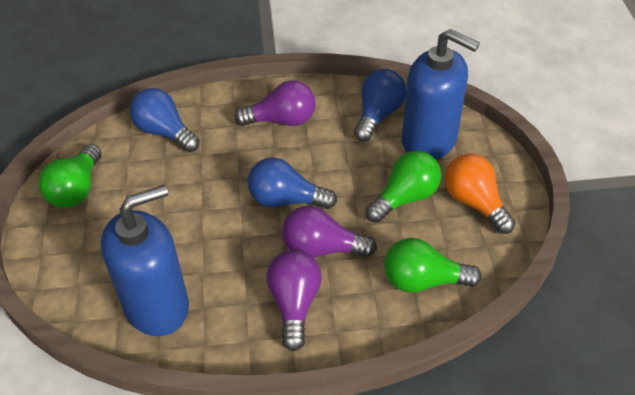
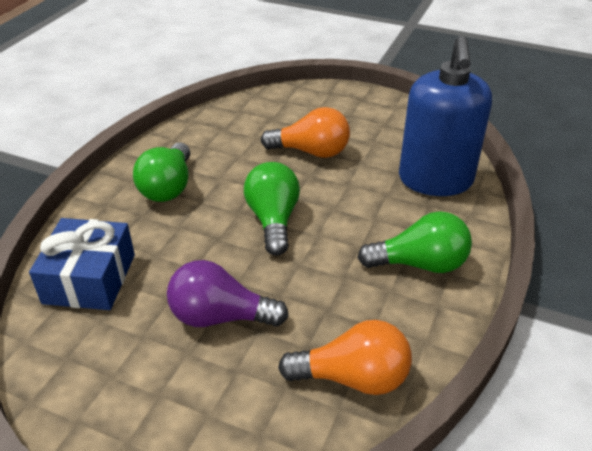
blue gift: none = 0 -> [29,218,135,310] = 1
blue light bulb: [129,88,200,152] [247,158,337,209] [354,69,406,141] = 3 -> none = 0
blue soap dispenser: [101,185,189,336] [402,29,480,160] = 2 -> [399,36,492,196] = 1
orange light bulb: [445,154,515,234] = 1 -> [261,107,350,158] [278,320,412,395] = 2
purple light bulb: [234,80,316,126] [266,250,322,351] [282,206,377,258] = 3 -> [167,260,289,327] = 1

